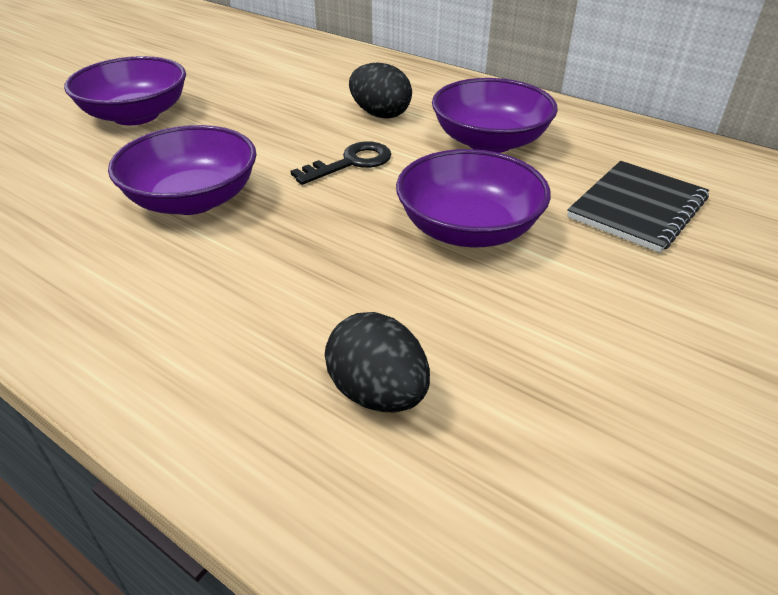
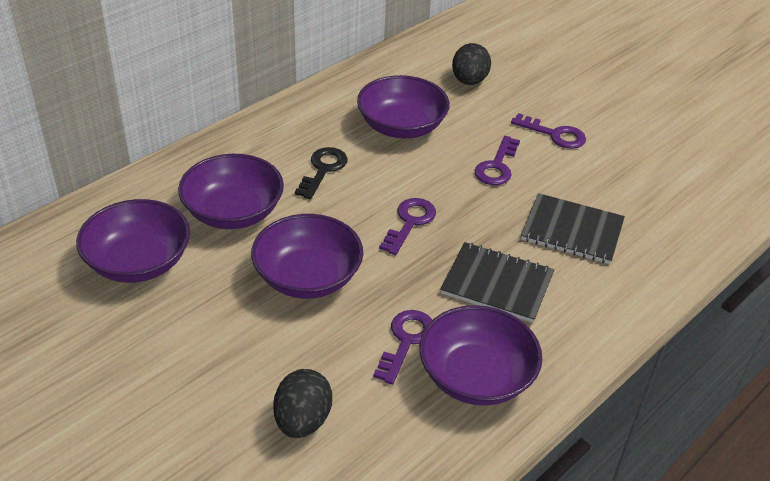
black notebook: [567,161,709,253] = 1 -> [440,242,554,323] [521,193,625,264] = 2
purple bowl: [64,56,186,125] [108,125,256,215] [396,149,551,247] [432,78,558,153] = 4 -> [76,199,190,283] [178,154,284,229] [251,214,363,299] [357,75,450,138] [419,305,542,406] = 5
purple key: none = 0 -> [373,310,432,385] [379,198,436,255] [474,136,520,185] [511,113,586,149] = 4

